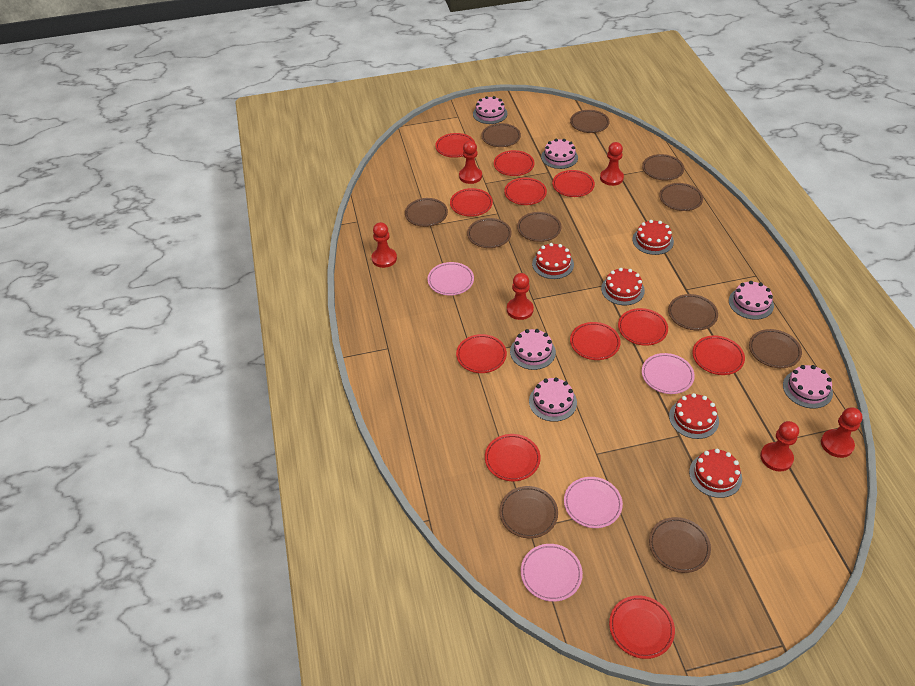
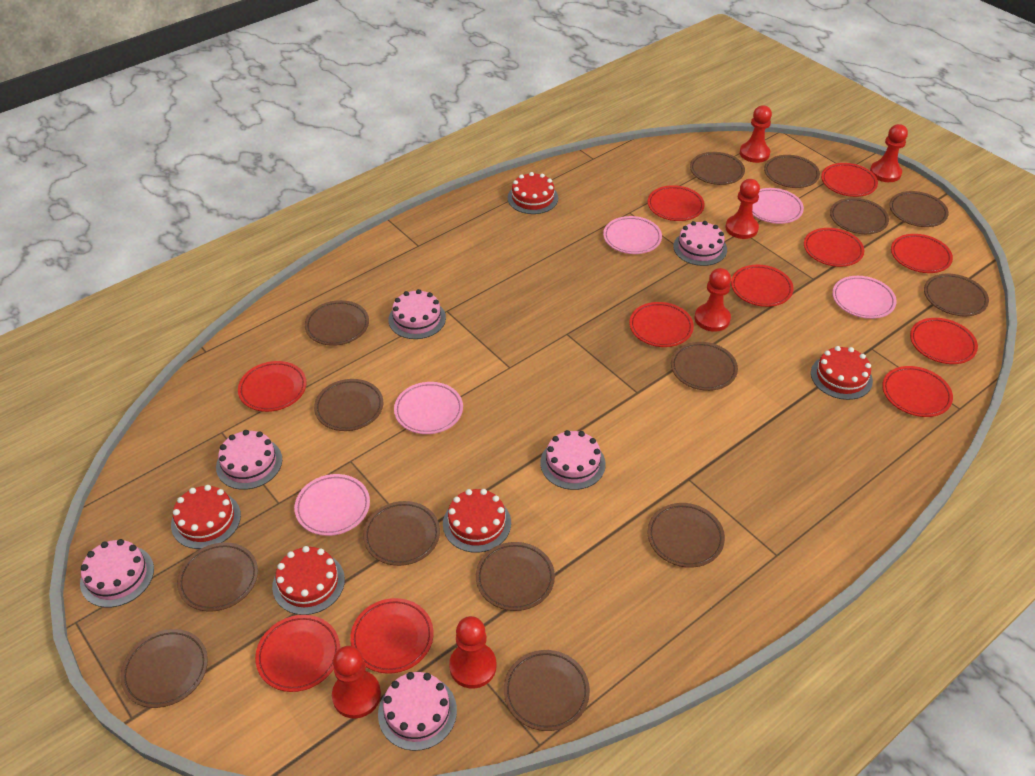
brown plate: [405,198,448,227] [467,218,512,248] [481,123,521,147] [499,486,558,538] [517,212,562,242] [570,110,610,133] [642,154,684,181] [649,517,711,573] [659,183,703,211] [668,294,718,330] [749,329,802,368] = 11 -> [120,629,208,708] [177,542,258,612] [305,300,369,346] [314,379,383,431] [363,501,440,566] [476,542,555,611] [504,650,590,731] [647,503,725,568] [671,342,738,391] [690,152,745,185] [764,155,820,188] [830,198,889,234] [889,191,949,227] [924,274,989,316] = 14
pink plate: [428,262,474,296] [521,544,583,602] [564,477,623,528] [642,353,695,394] = 4 -> [294,474,370,536] [394,382,463,434] [603,216,662,254] [752,188,804,224] [832,276,896,319] = 5

